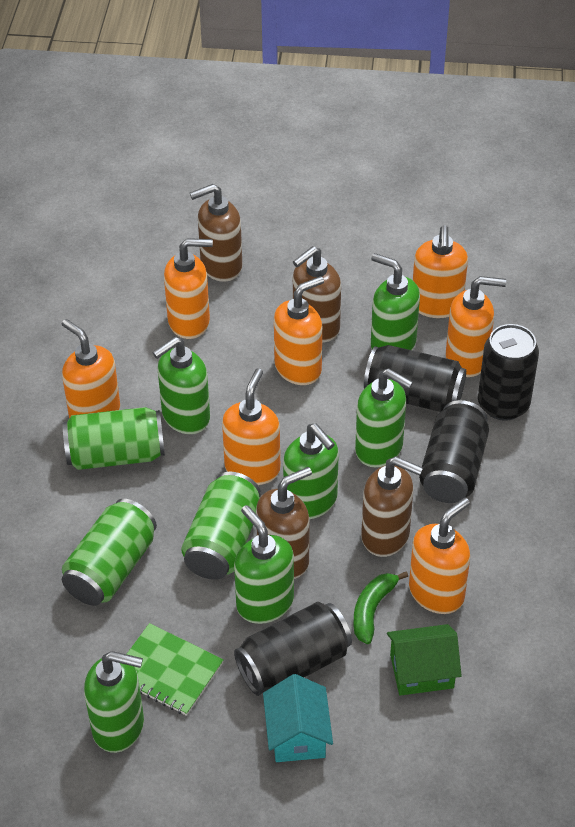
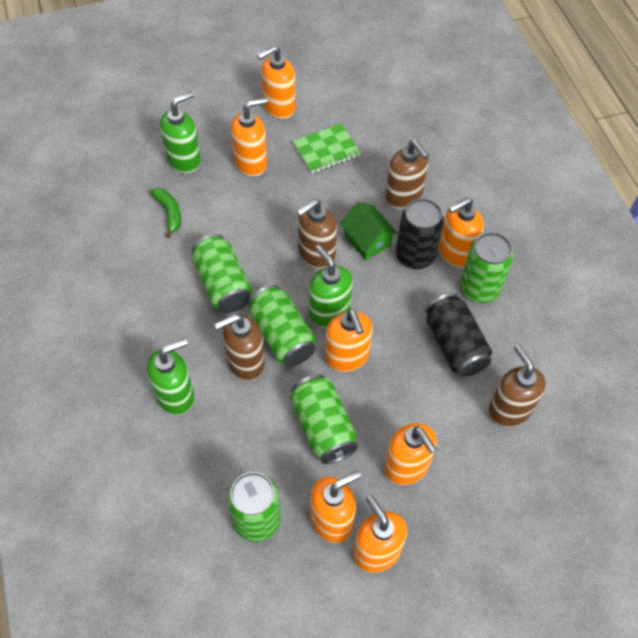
black can: [234,602,352,696] [364,345,466,412] [419,400,489,503] [478,324,539,421] = 4 -> [396,198,444,269] [425,293,492,377] = 2
green can: [62,499,157,606] [63,407,165,470] [181,472,261,580] = 3 -> [192,234,252,313] [227,472,281,542] [248,285,316,366] [290,374,358,464] [460,232,513,303] = 5
green soap dispenser: [84,651,144,753] [152,337,210,434] [234,505,294,624] [283,423,339,519] [355,368,413,467] [371,253,420,350] = 6 -> [147,339,194,415] [160,92,201,173] [309,245,353,328] = 3
turquoise house: [263,674,333,762] = 1 -> none = 0

